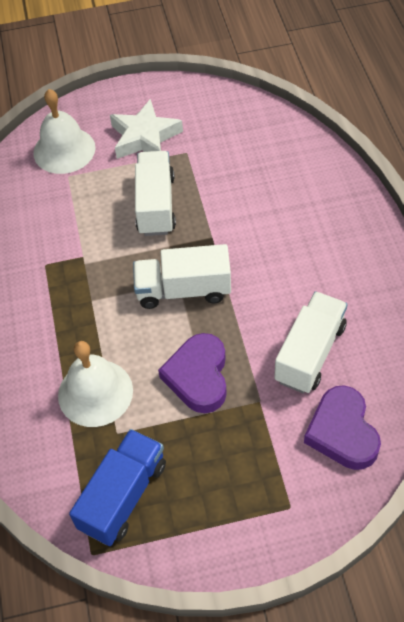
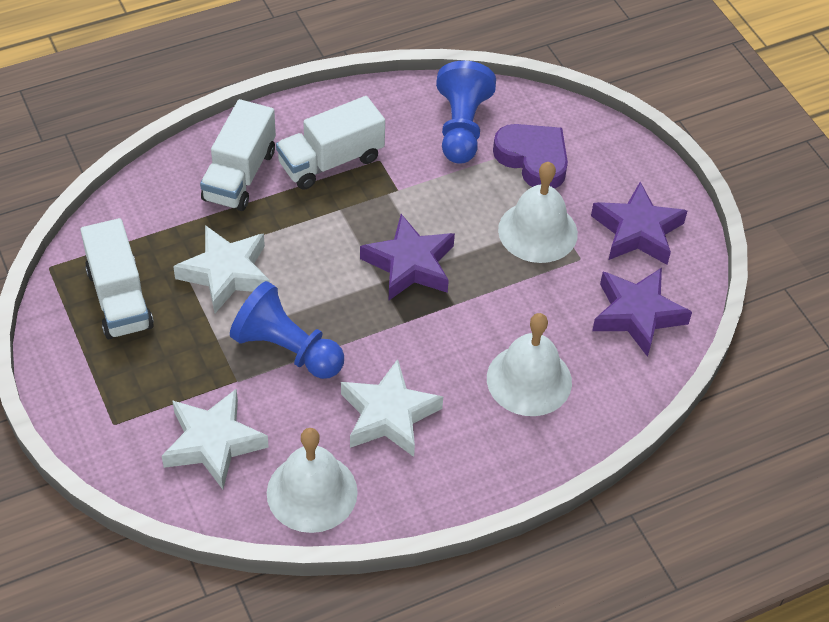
blue pawn: none = 0 -> [230,281,344,379] [436,61,496,164] = 2
blue truck: [69,429,166,546] = 1 -> none = 0
purple heart: [158,333,227,413] [304,385,381,470] = 2 -> [493,124,568,189] = 1
purple star: none = 0 -> [360,214,455,301] [591,182,687,265] [592,268,692,357] = 3
white bell: [33,89,96,174] [58,341,133,427] = 2 -> [267,428,358,533] [487,313,572,416] [498,162,578,263] = 3
white star: [110,99,183,159] = 1 -> [162,389,269,489] [173,225,270,313] [341,359,443,457] = 3

